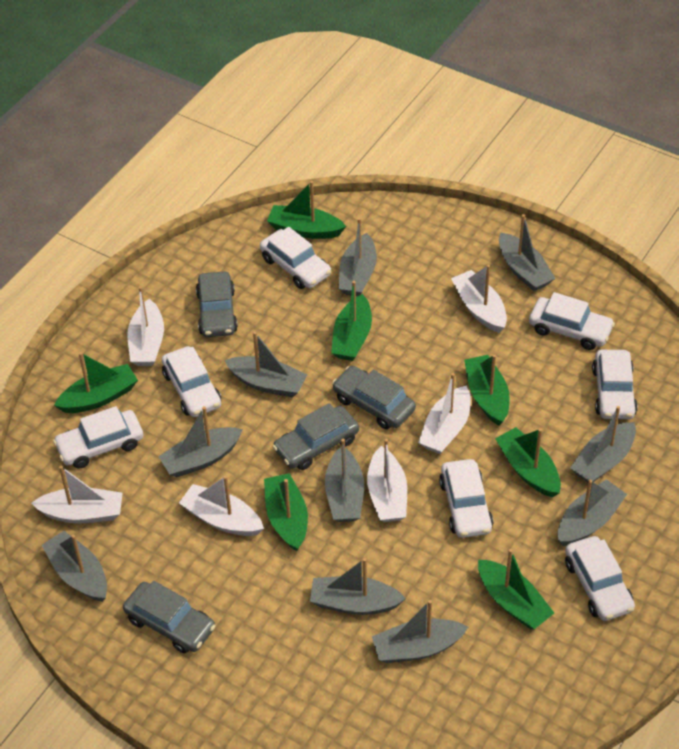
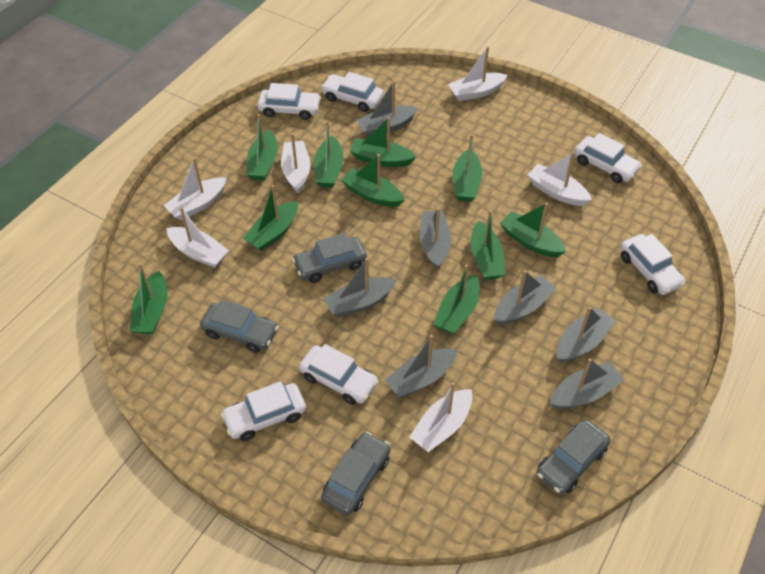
green boat: [54,352,138,413] [264,473,308,551] [267,181,346,239] [331,281,372,361] [464,354,510,426] [478,549,554,629] [495,427,561,497] = 7 -> [130,263,167,334] [243,185,298,251] [246,114,278,181] [314,121,343,188] [341,154,405,207] [350,117,416,167] [434,264,480,334] [453,134,482,202] [470,210,506,280] [500,202,566,257] = 10
grey boat: [42,531,107,602] [158,406,243,477] [224,331,307,398] [310,558,406,615] [325,439,364,522] [339,218,377,296] [372,600,468,663] [499,214,556,291] [558,479,627,546] [570,406,636,482] = 10 -> [324,258,396,317] [357,81,418,137] [385,335,457,398] [420,208,451,269] [494,270,556,325] [550,358,624,409] [557,307,616,363] = 7
white car: [53,406,143,469] [162,346,221,417] [260,227,331,289] [439,459,493,538] [529,292,615,350] [565,536,635,621] [592,350,638,419] = 7 -> [221,381,306,441] [257,83,321,120] [299,344,379,405] [321,72,384,112] [574,133,642,183] [620,234,685,295] = 6

